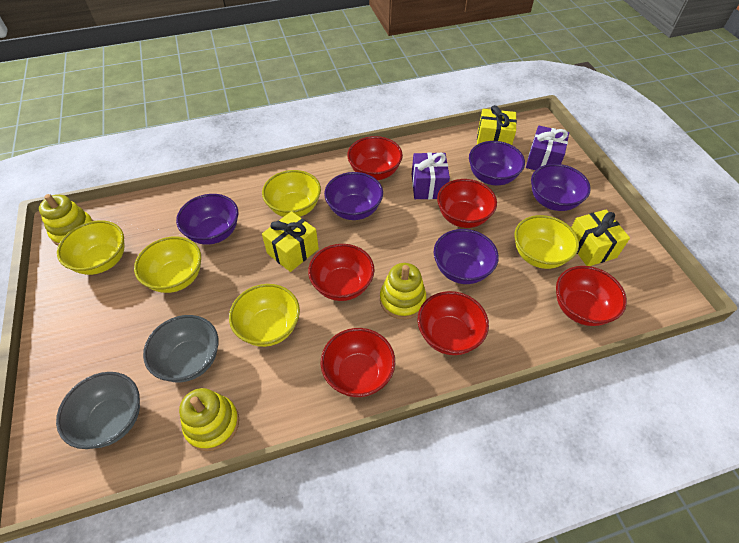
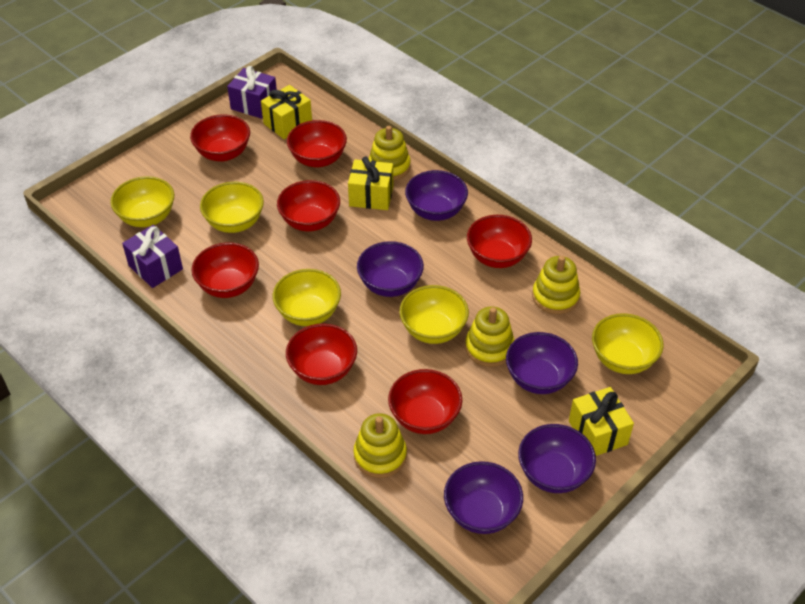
grey bowl: [56,372,140,449] [143,315,219,382] = 2 -> none = 0
red bowl: [308,244,374,301] [320,328,395,397] [347,136,403,180] [418,291,489,355] [437,179,497,228] [556,266,627,326] = 6 -> [190,114,250,162] [192,242,259,298] [277,180,340,231] [286,323,357,385] [287,120,347,167] [388,369,462,434] [467,215,532,268] = 7
yellow stacking toy: [39,194,93,245] [179,388,239,451] [380,263,426,319] = 3 -> [353,413,407,478] [369,126,411,181] [465,306,514,367] [532,256,580,314] = 4

